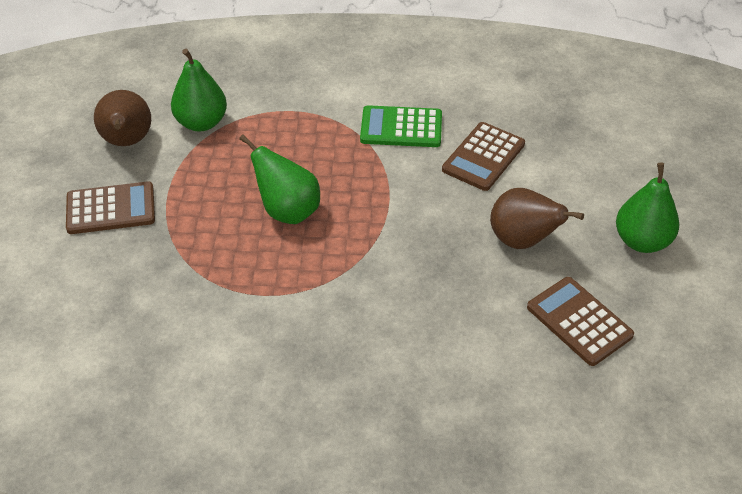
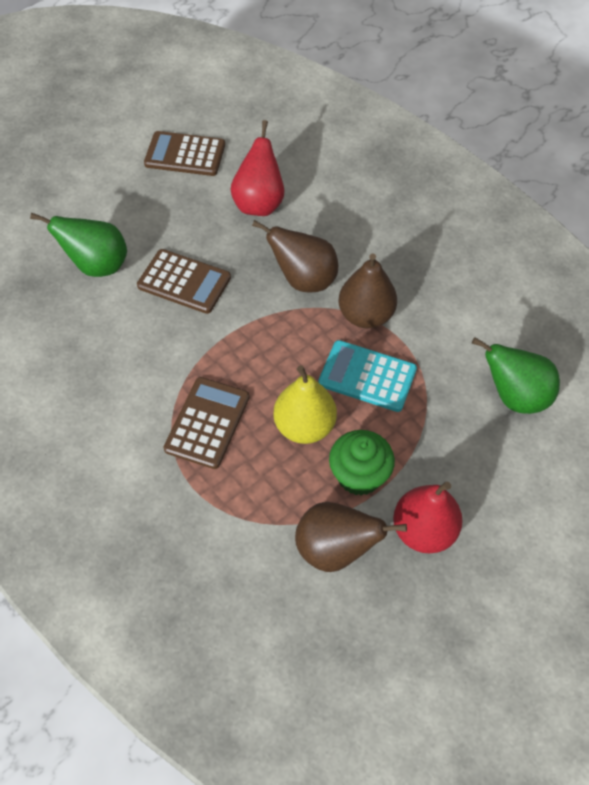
brown pear: [94,90,151,146] [490,188,584,249] = 2 -> [252,220,338,293] [295,502,407,572] [339,253,397,328] = 3
green calculator: [360,105,442,147] = 1 -> none = 0
green cupcake: none = 0 -> [329,430,395,496] = 1
green pear: [171,49,227,131] [239,134,320,224] [616,163,679,253] = 3 -> [30,213,127,277] [472,337,560,414] = 2
red pear: none = 0 -> [230,120,284,216] [393,481,463,553] = 2
turquoise calculator: none = 0 -> [318,340,417,412] = 1
yellow pear: none = 0 -> [273,365,337,444] = 1

